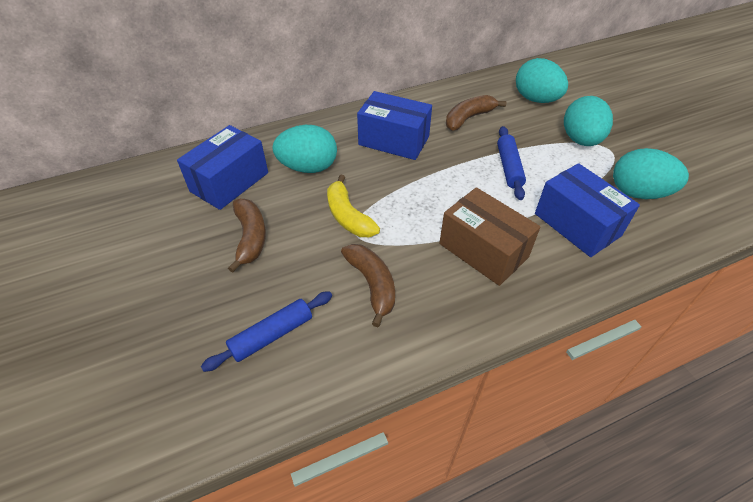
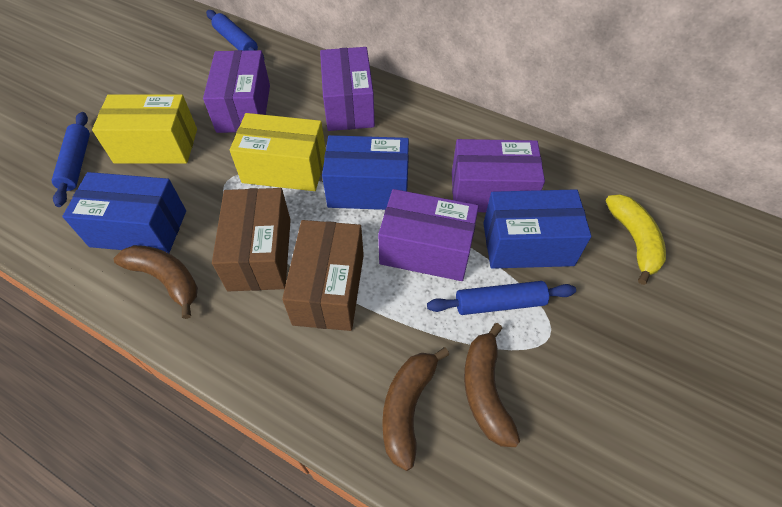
blue rolling pin: [201,291,332,372] [497,126,526,200] = 2 -> [51,112,90,207] [206,10,264,58] [427,281,576,315] = 3
brown box: [439,187,541,286] = 1 -> [212,188,291,292] [282,220,364,331] = 2
purple box: none = 0 -> [203,50,270,133] [320,47,375,131] [378,189,479,281] [452,139,545,212] = 4
turquoise egg: [272,125,337,173] [516,58,568,103] [564,96,613,146] [613,148,689,199] = 4 -> none = 0
yellow box: none = 0 -> [92,95,197,164] [230,113,326,191] = 2

